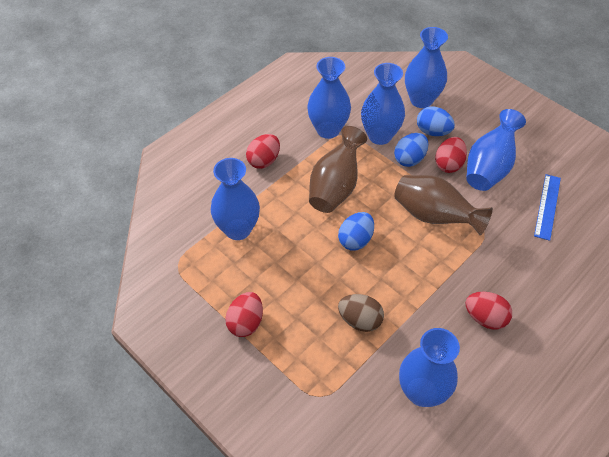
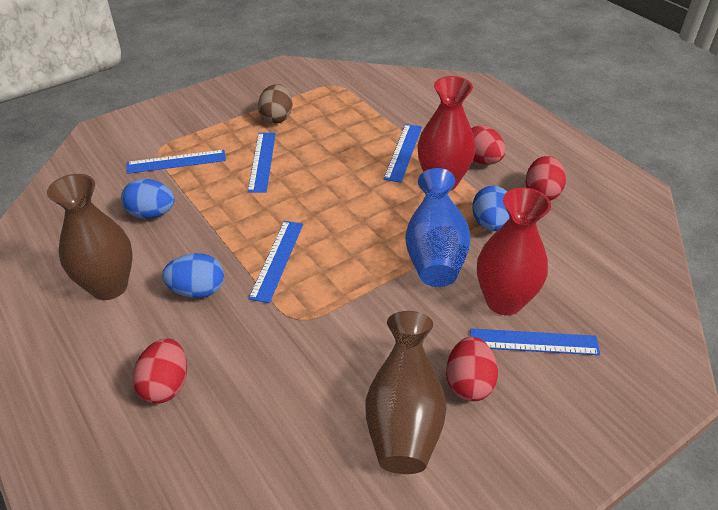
blue ruler: [534,174,561,241] = 1 -> [127,150,226,174] [248,133,276,193] [248,221,303,303] [383,124,422,183] [470,328,600,355] = 5
blue vase: [211,158,260,240] [307,57,351,139] [361,63,405,145] [399,328,460,407] [405,27,448,108] [466,109,526,191] = 6 -> [405,168,470,287] = 1
red vase: none = 0 -> [417,76,476,191] [477,188,551,315] = 2

